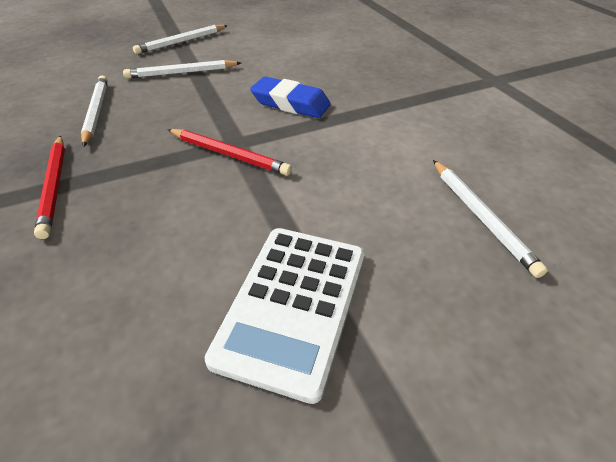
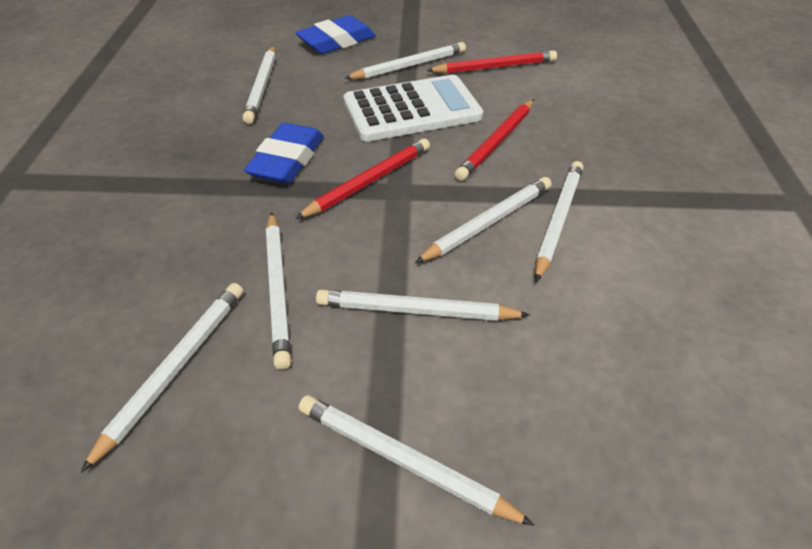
blue eraser: [250,76,331,118] = 1 -> [244,123,324,184] [295,15,376,54] = 2
red pencil: [34,135,65,239] [167,129,292,176] = 2 -> [295,138,430,219] [426,50,557,74] [455,99,534,181] = 3
white pencil: [81,76,108,147] [123,60,241,79] [133,25,228,54] [433,160,548,278] = 4 -> [80,283,243,473] [243,46,276,124] [266,212,291,370] [298,395,534,526] [316,289,530,321] [344,42,466,79] [415,177,551,263] [535,161,584,282] = 8

